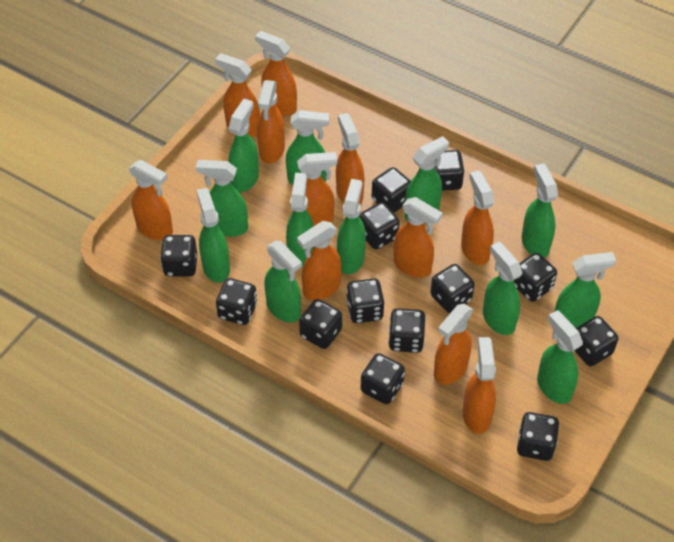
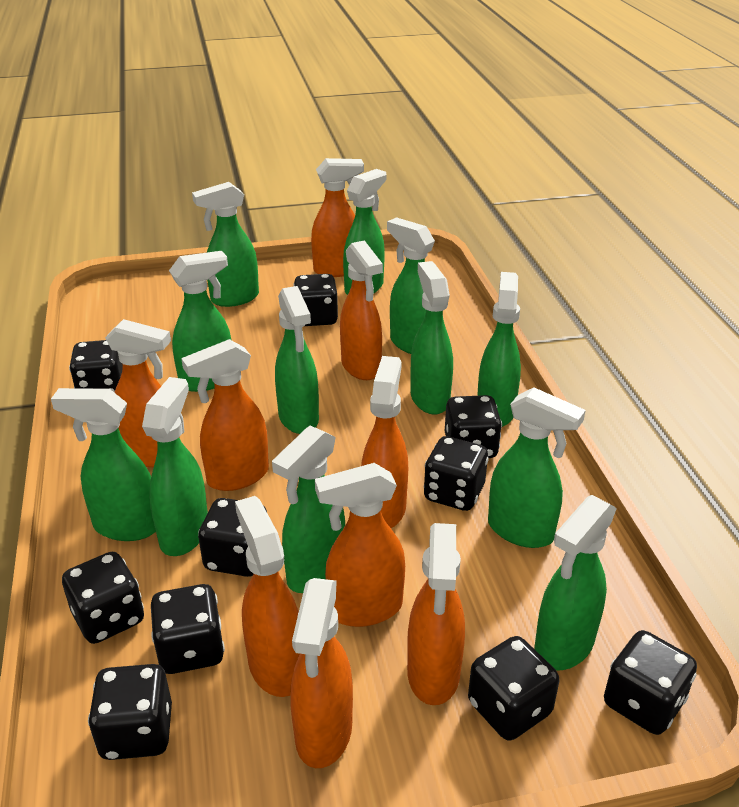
black dice: [160,235,197,276] [216,278,257,325] [299,299,342,349] [346,278,384,323] [359,202,400,249] [361,353,405,404] [372,167,411,213] [388,308,426,353] [430,264,475,313] [434,150,465,191] [514,253,557,302] [517,412,560,461] [574,316,618,366] = 13 -> [62,552,144,644] [69,340,123,392] [88,664,172,760] [151,584,225,674] [198,498,267,577] [293,274,338,326] [424,436,489,511] [445,395,502,458] [468,636,559,741] [604,630,697,735] = 10
orange spray bottle: [129,160,173,240] [215,53,260,137] [255,31,297,115] [257,80,285,163] [297,152,338,226] [297,221,341,300] [336,113,364,204] [394,197,443,278] [434,304,473,385] [461,170,494,265] [463,337,496,434] = 11 -> [105,319,180,468] [181,339,269,491] [235,496,299,697] [291,578,353,768] [311,158,364,277] [315,463,405,627] [340,240,383,380] [361,356,408,528] [407,523,465,705] = 9

